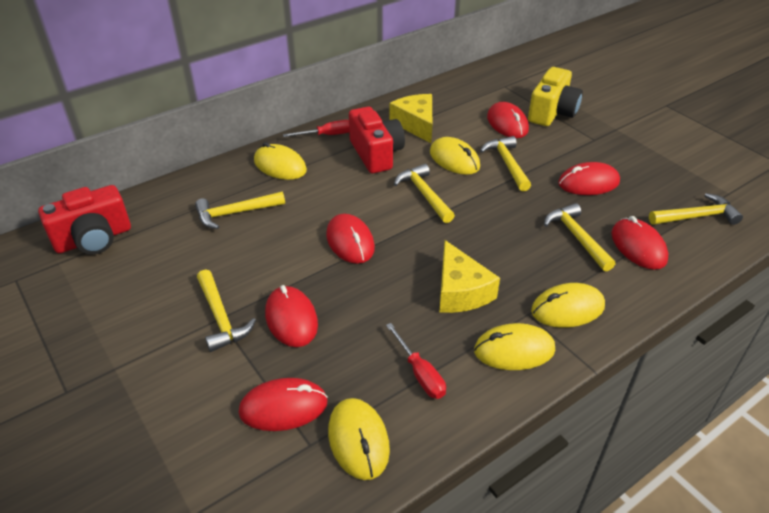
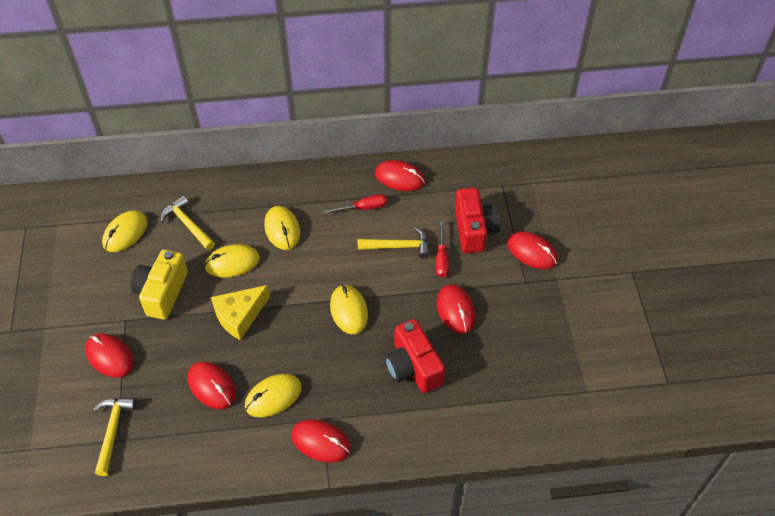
yellow cheese: [390,94,432,143] [439,240,500,313] = 2 -> [211,285,270,340] = 1
yellow hammer: [195,192,285,229] [197,269,256,352] [394,164,455,223] [480,136,531,191] [544,203,615,272] [649,193,743,225] = 6 -> [93,398,136,476] [160,195,215,250] [358,227,430,259] = 3

